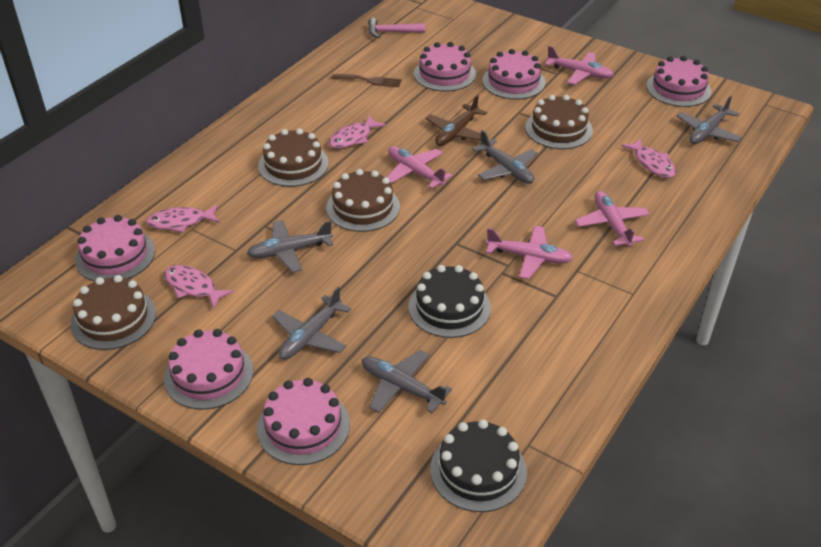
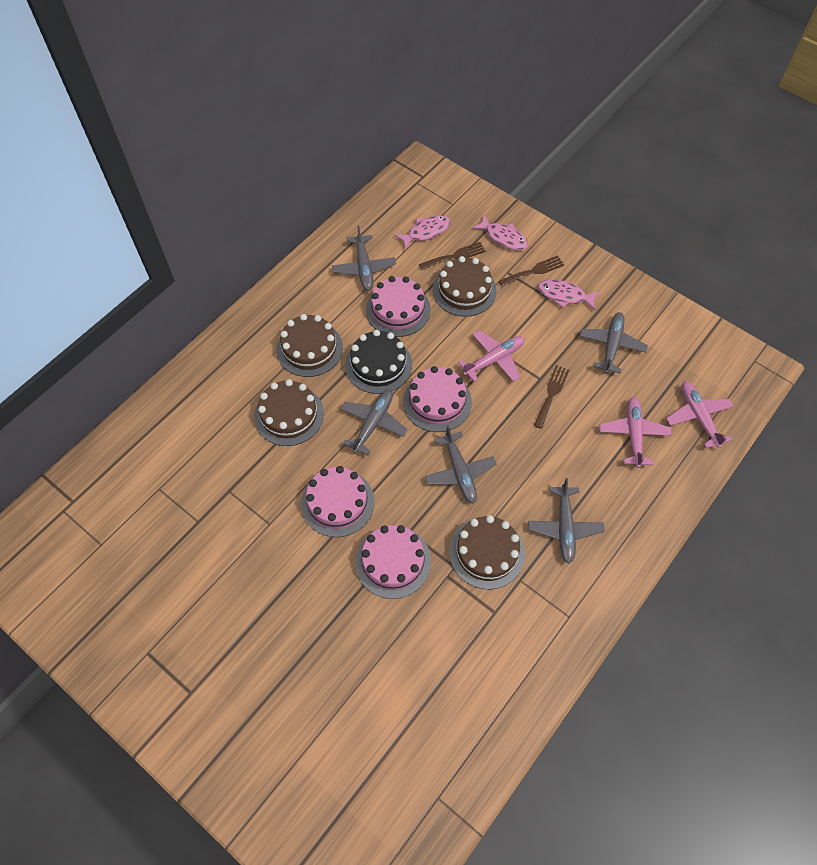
black cake: [408,265,491,338] [430,419,527,512] = 2 -> [345,330,412,394] = 1
brown fork: [331,74,401,87] = 1 -> [419,242,486,270] [499,255,564,287] [534,365,569,429] = 3
brown plane: [425,95,487,146] = 1 -> none = 0
pink cake: [75,215,155,281] [164,329,253,410] [257,378,350,465] [414,42,476,92] [482,49,546,99] [646,56,711,107] = 6 -> [301,466,374,537] [355,525,431,599] [366,276,431,337] [403,366,472,432] = 4
pink fish: [146,205,219,233] [164,265,234,309] [329,115,386,149] [621,138,676,178] = 4 -> [394,215,451,250] [472,215,528,250] [538,279,600,310] = 3
pink hammer: [368,18,425,38] = 1 -> none = 0
pink plane: [387,146,453,189] [486,226,573,279] [545,46,614,85] [575,191,650,247] = 4 -> [458,330,525,382] [599,397,672,468] [666,381,734,448] = 3

